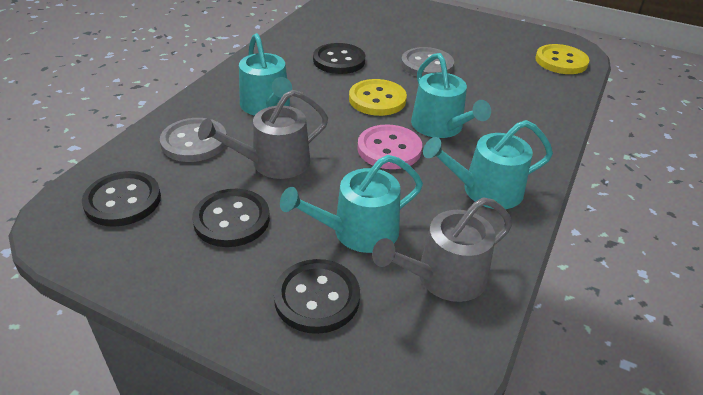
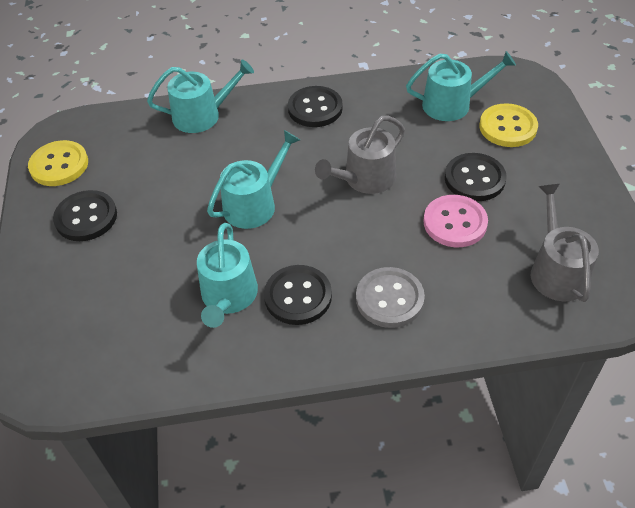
grey button: [160,118,226,162] [401,47,454,77] = 2 -> [356,267,425,328] = 1

